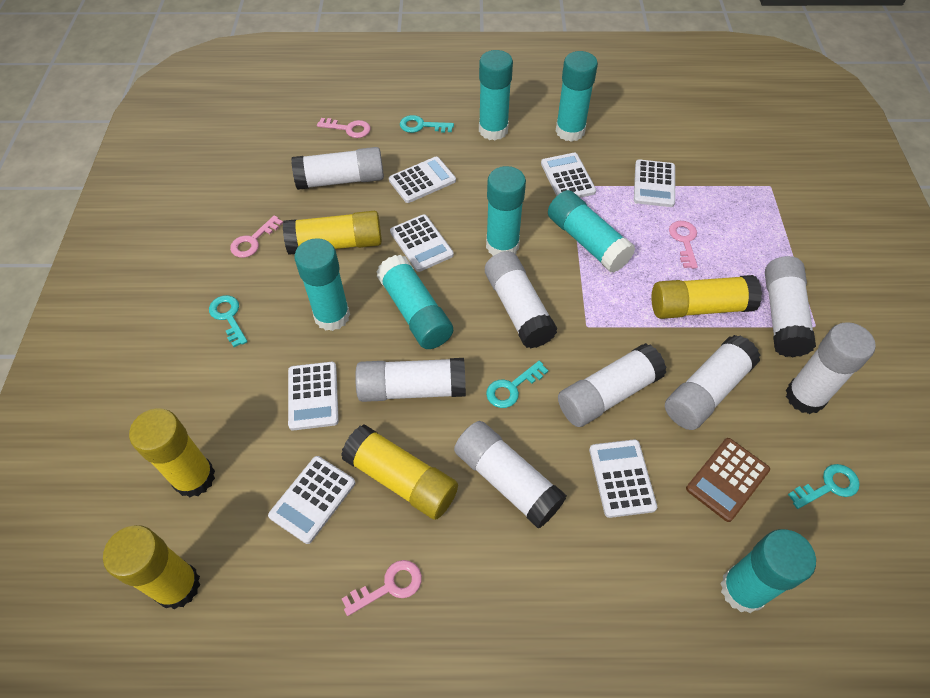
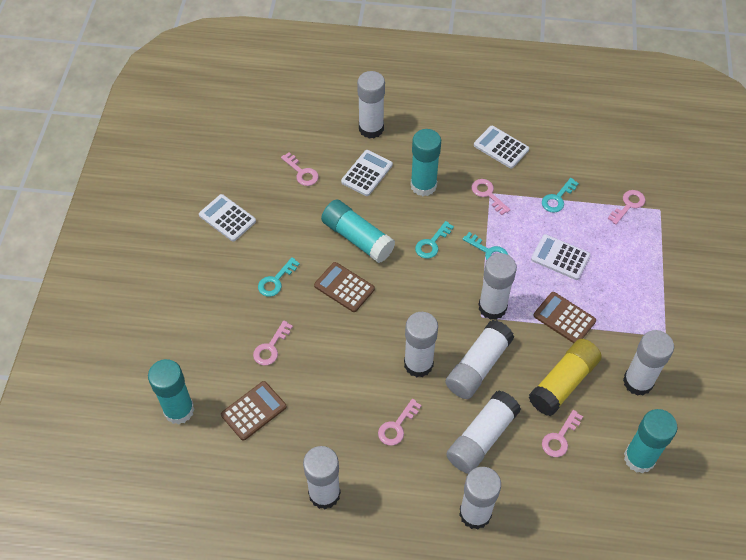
brown calculator: [686,438,770,522] = 1 -> [221,381,287,441] [314,262,375,312] [533,292,596,343] = 3
pink key: [230,215,283,258] [317,118,371,138] [342,560,422,616] [669,221,698,269] = 4 -> [253,321,293,365] [281,152,319,186] [378,399,422,446] [471,179,510,215] [542,410,583,457] [608,190,646,224] = 6
turquoise glue stick: [294,238,350,331] [376,255,453,349] [479,50,513,140] [486,166,526,256] [548,190,636,273] [555,51,598,142] [720,529,816,613] = 7 -> [148,359,195,425] [321,200,395,263] [411,129,441,196] [624,409,678,474] = 4
white calculator: [268,456,355,544] [288,362,339,430] [389,156,456,203] [390,214,454,272] [541,153,596,198] [589,439,657,518] [634,159,675,207] = 7 -> [199,194,256,241] [341,150,393,196] [474,126,529,169] [531,234,591,280] = 4
yellow glue stick: [103,525,200,609] [129,408,215,497] [283,211,382,255] [341,424,458,520] [651,275,762,319] = 5 -> [529,339,602,416] = 1

